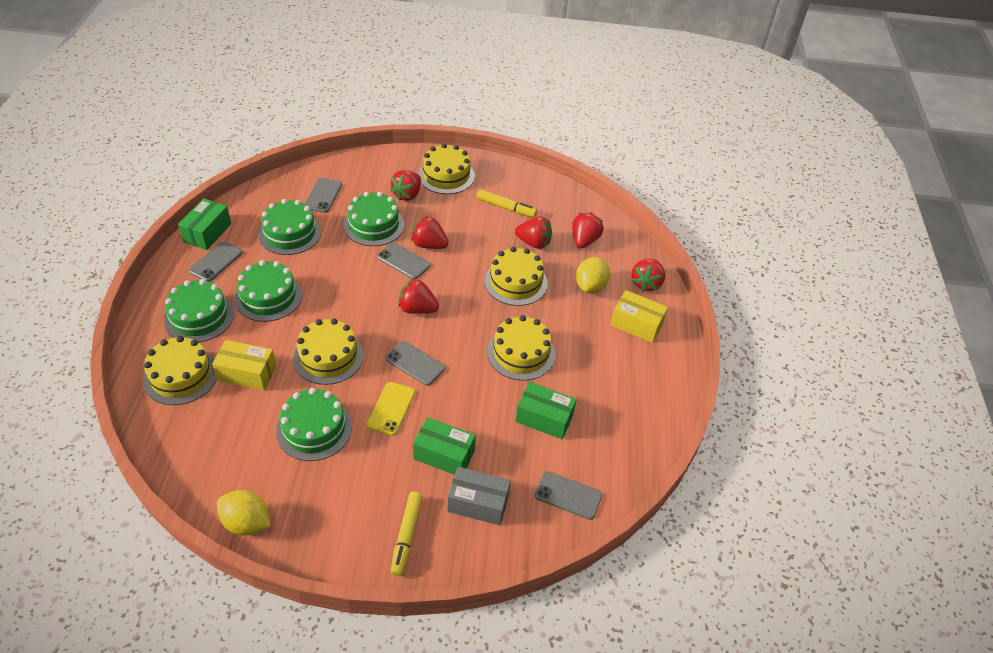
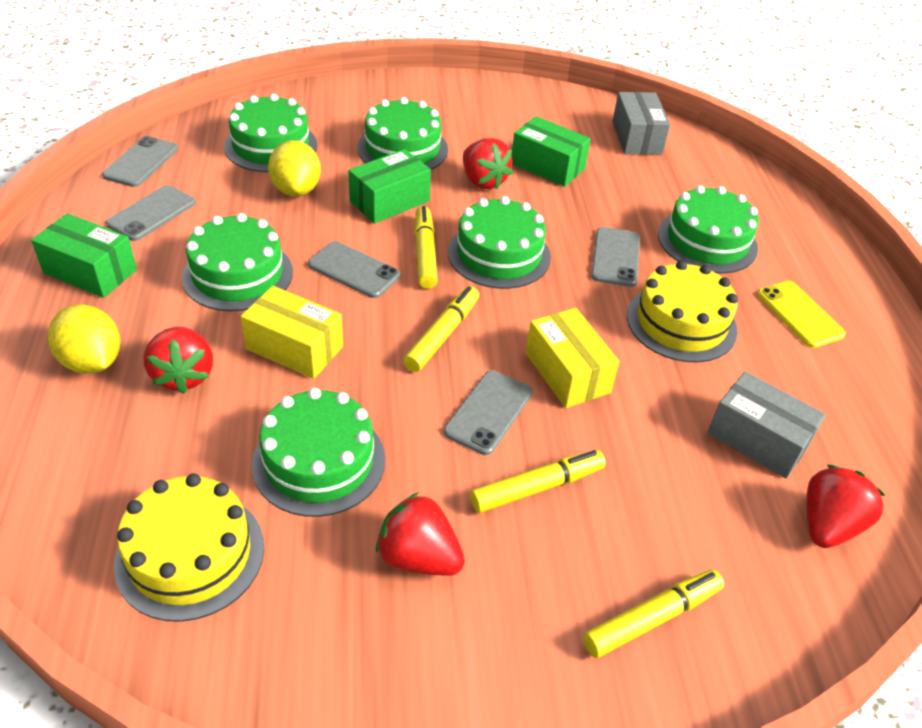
green cake: [164,279,234,342] [235,260,302,322] [258,199,321,255] [276,388,352,461] [344,192,404,246] = 5 -> [181,213,293,311] [224,94,317,172] [252,388,385,517] [357,97,448,170] [448,196,551,289] [658,185,759,273] = 6
grey box: [447,467,511,525] = 1 -> [612,92,670,155] [707,371,826,479] = 2
red strawberry: [390,170,421,201] [398,279,439,314] [411,216,449,249] [515,216,552,249] [572,213,604,248] [632,259,665,292] = 6 -> [144,327,213,394] [376,492,465,575] [463,138,513,190] [806,465,886,548] = 4
yellow cake: [143,336,217,405] [293,318,364,385] [418,143,475,194] [484,247,548,306] [487,315,555,381] = 5 -> [114,474,264,622] [627,261,738,362] = 2
yellow marker: [390,492,423,576] [477,189,537,218] = 2 -> [403,286,479,372] [414,206,438,289] [470,450,606,513] [583,569,724,658] = 4

